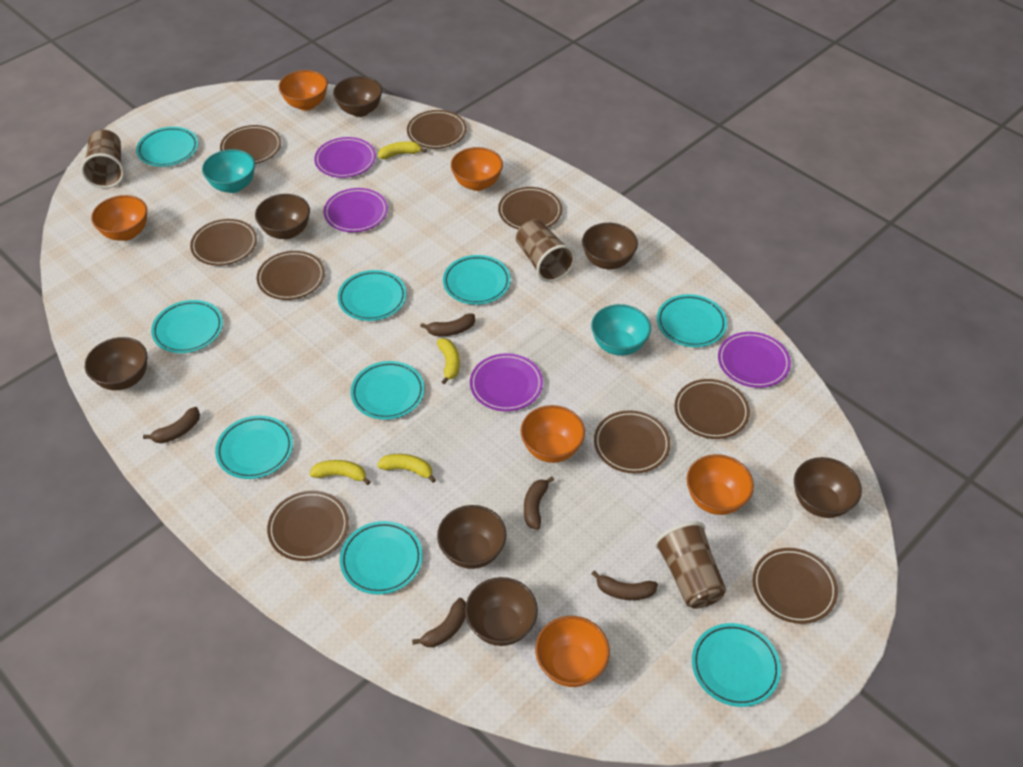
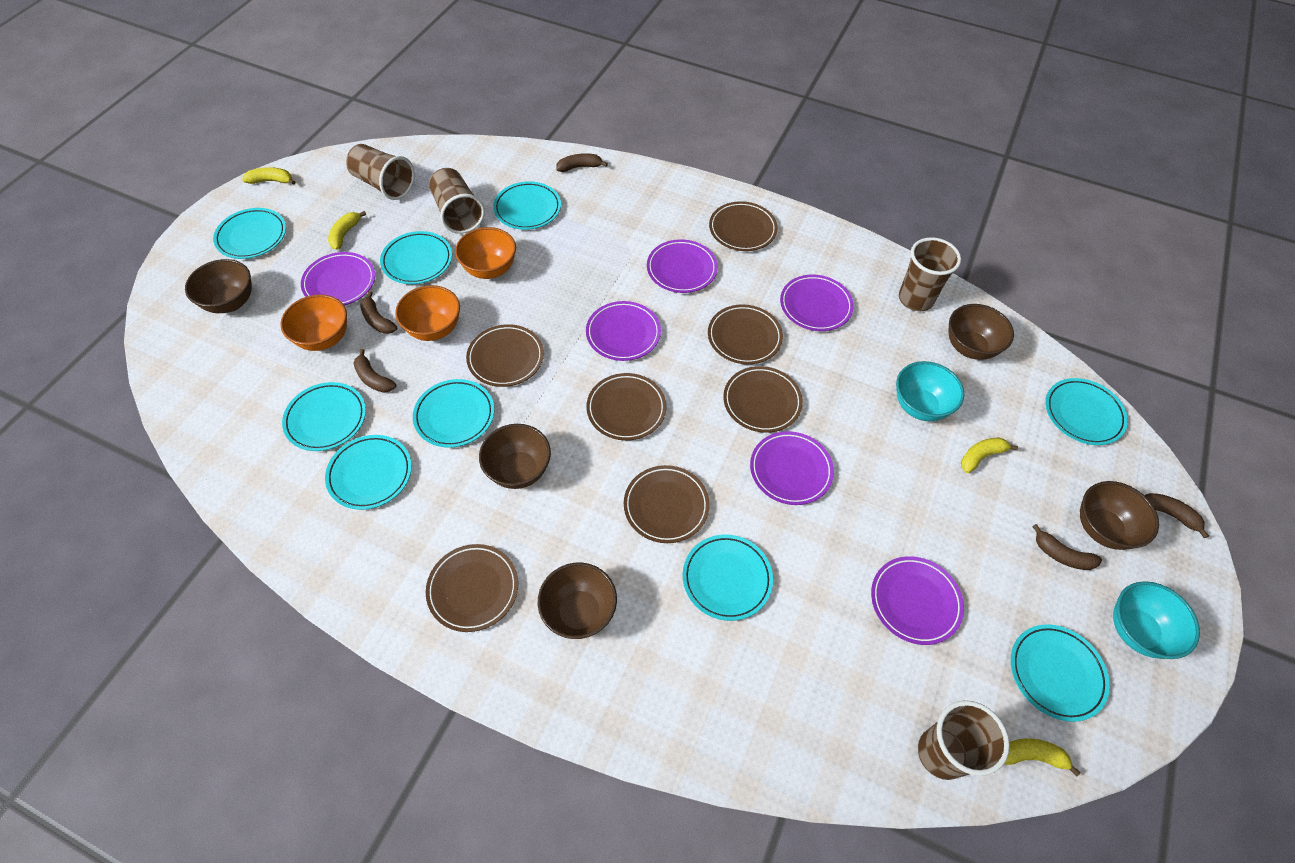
brown bowl: [85,337,147,390] [255,194,310,239] [333,76,382,117] [437,505,506,569] [465,577,538,646] [582,223,638,269] [794,457,862,518] = 7 -> [185,259,252,313] [479,424,551,489] [538,562,617,639] [948,304,1014,360] [1080,481,1159,550] = 5
brown cup: [81,129,124,188] [516,219,576,282] [655,521,726,609] = 3 -> [346,144,415,200] [429,168,485,234] [899,237,961,311] [918,700,1010,780] = 4
brown plate: [190,219,257,266] [220,125,281,164] [257,251,325,300] [267,491,349,561] [407,110,467,149] [498,187,562,229] [594,410,671,474] [675,379,750,439] [752,548,838,624] = 9 -> [426,544,518,632] [466,324,544,387] [587,373,666,441] [624,465,710,543] [708,304,783,364] [709,201,778,251] [723,366,803,433] = 7
orange bowl: [91,195,147,241] [279,70,328,111] [451,147,503,191] [521,405,585,463] [535,616,610,687] [687,454,754,515] = 6 -> [280,294,347,351] [395,285,460,341] [455,227,516,279] = 3
purple plate: [314,137,376,178] [323,188,388,232] [470,353,543,411] [718,332,791,388] = 4 -> [301,252,375,306] [586,301,661,361] [647,239,718,293] [750,431,834,505] [780,275,854,331] [871,556,964,645] = 6

